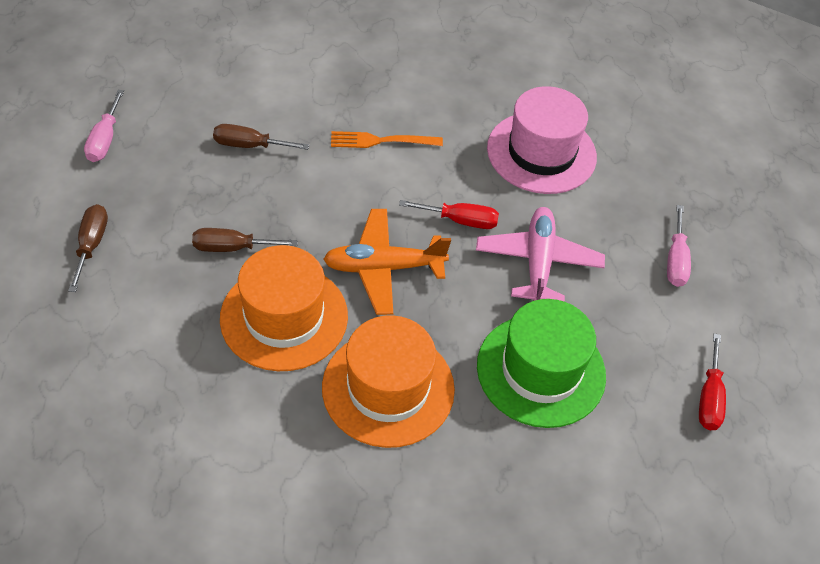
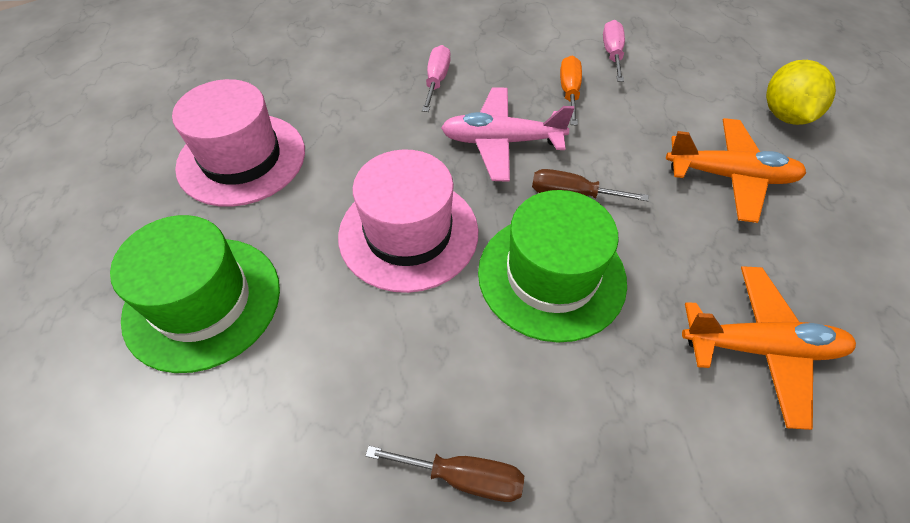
brown screwdriver: [68,204,108,292] [192,228,298,252] [213,124,309,150] = 3 -> [366,446,524,502] [532,169,649,201] = 2
green hat: [477,299,606,428] = 1 -> [110,215,280,373] [478,190,627,342] = 2
orange fork: [331,131,443,148] = 1 -> none = 0
orange hat: [220,245,348,371] [322,315,455,448] = 2 -> none = 0
orange plane: [323,209,451,315] = 1 -> [666,118,806,223] [682,266,856,430] = 2
orange screwdriver: none = 0 -> [560,56,582,126] = 1
pink hat: [487,86,597,194] = 1 -> [172,79,305,207] [338,149,479,293] = 2
red screwdriver: [399,200,499,229] [699,333,726,430] = 2 -> none = 0
yellow lemon: none = 0 -> [766,60,836,125] = 1

